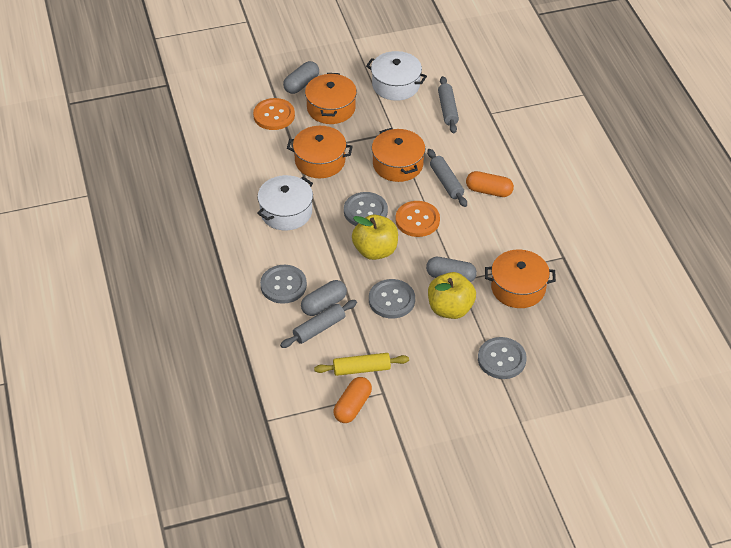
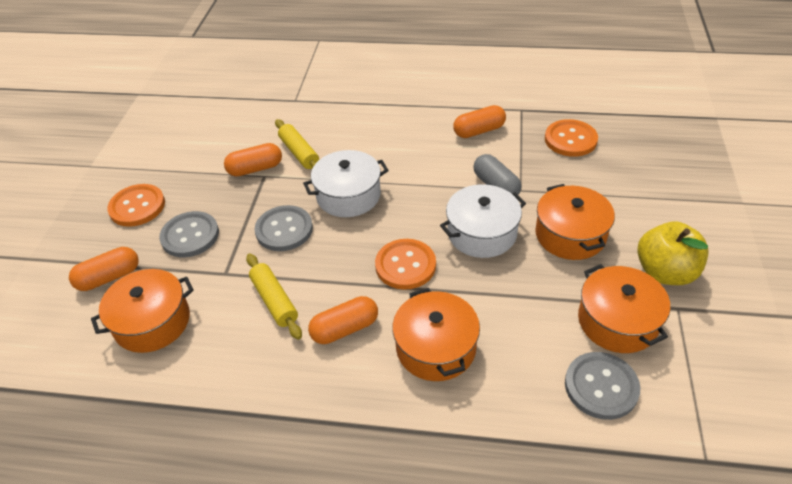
grey button: [260,265,307,304] [344,192,388,226] [369,279,415,319] [478,337,526,379] = 4 -> [159,211,219,257] [255,205,313,251] [565,352,640,420] = 3
grey capsule: [283,61,319,94] [301,280,347,316] [426,257,477,282] = 3 -> [473,154,521,194] = 1
grey rolling pin: [280,300,357,348] [427,149,467,207] [438,76,459,134] = 3 -> none = 0
orange button: [253,98,295,130] [396,201,440,237] = 2 -> [107,184,165,227] [375,239,436,290] [545,119,598,157] = 3
orange capsule: [333,377,372,423] [466,171,514,197] = 2 -> [69,247,139,291] [224,143,282,177] [308,296,378,344] [453,105,506,138] = 4
yellow apple: [352,214,398,260] [428,272,476,319] = 2 -> [637,221,709,285] = 1
yellow rolling pin: [314,353,409,376] = 1 -> [246,254,302,340] [275,119,319,169] = 2

